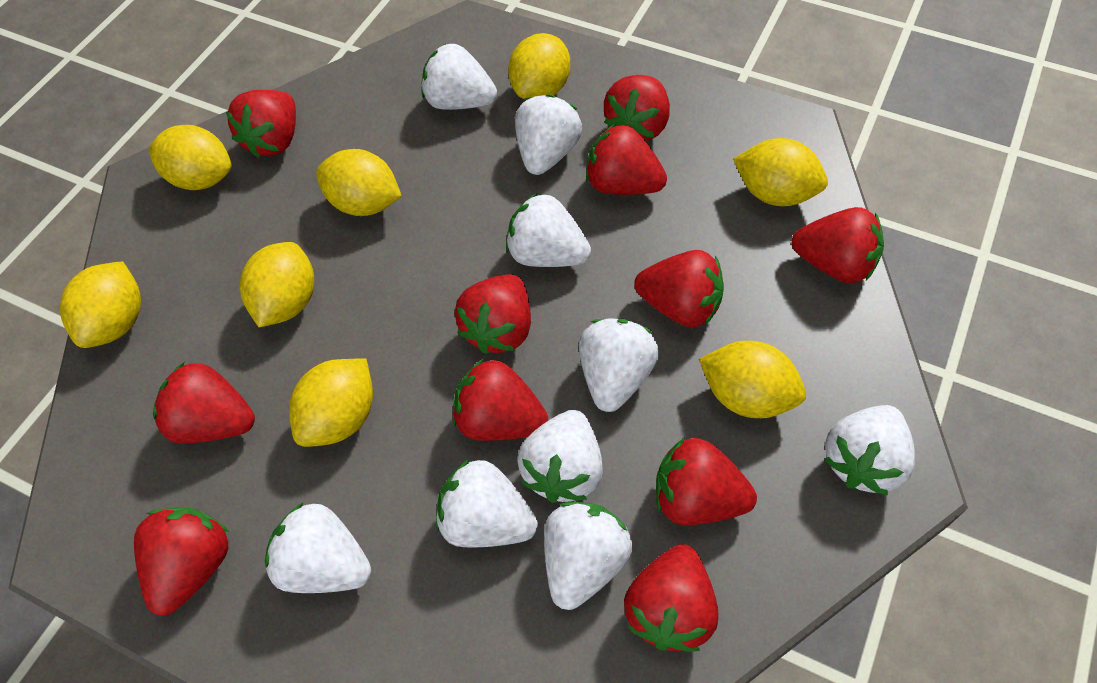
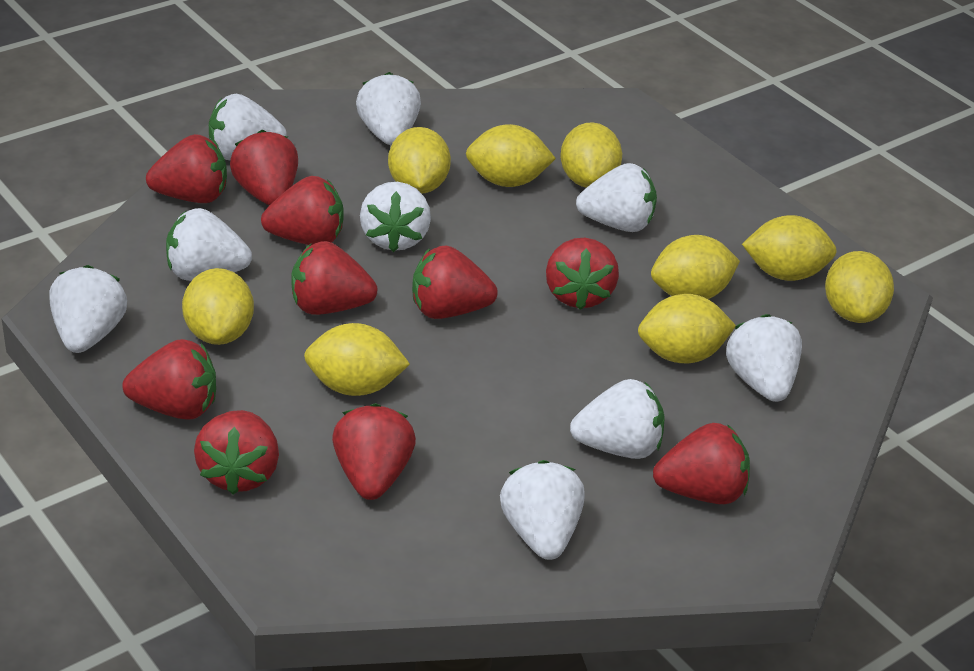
red strawberry: [134,508,229,616] [153,362,255,444] [226,90,296,158] [453,358,548,441] [455,274,531,354] [586,124,667,195] [604,75,670,141] [624,544,718,652] [634,250,724,328] [656,438,757,525] [791,207,884,283] = 11 -> [122,339,216,420] [146,134,227,203] [194,410,279,495] [230,130,298,206] [261,176,344,245] [291,241,378,315] [332,403,416,500] [412,245,498,319] [546,238,619,310] [653,423,750,504] = 10
yellow lemon: [60,261,141,348] [148,125,232,190] [240,242,314,327] [289,358,373,447] [316,149,402,216] [508,33,570,99] [699,341,806,418] [733,138,828,206] = 8 -> [182,268,254,345] [304,323,410,396] [388,127,451,194] [466,124,556,187] [560,122,622,188] [638,294,736,363] [651,235,740,299] [742,215,837,281] [825,251,894,323] = 9

